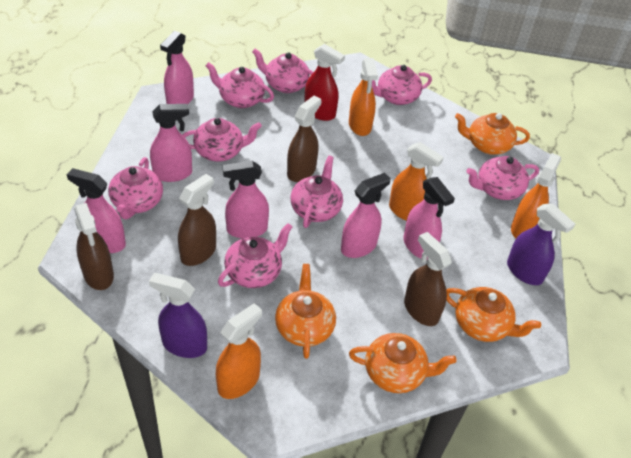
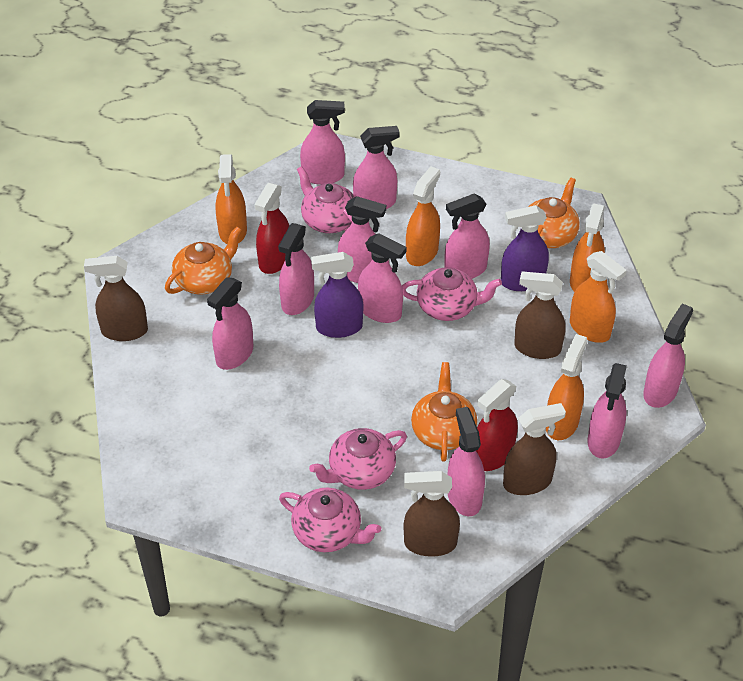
orange spray bottle: [216,303,262,399] [349,58,378,136] [389,142,444,221] [511,153,561,238] = 4 -> [215,154,247,244] [406,166,440,266] [546,334,587,440] [570,204,605,292] [570,251,627,343] = 5
orange teapot: [275,264,336,359] [349,333,457,393] [446,287,541,342] [455,113,530,155] = 4 -> [165,226,242,294] [411,362,477,462] [528,177,580,248] = 3
pink spray bottle: [67,168,126,253] [150,104,192,182] [160,31,194,104] [223,161,269,238] [341,173,391,258] [403,177,455,259] = 6 -> [207,277,253,370] [278,223,314,315] [300,100,345,185] [338,196,386,283] [353,126,400,209] [358,233,406,323] [444,193,490,279] [447,407,485,516] [587,363,627,458] [643,303,693,408] = 10
pink teapot: [108,157,163,219] [183,118,262,162] [205,62,274,108] [218,223,292,288] [252,49,313,93] [291,156,343,228] [372,65,432,105] [466,156,539,200] = 8 -> [279,488,381,552] [297,166,355,233] [309,428,407,490] [402,267,502,321] = 4
red spray bottle: [305,44,345,121] = 1 -> [254,183,289,274] [476,379,518,471] = 2

